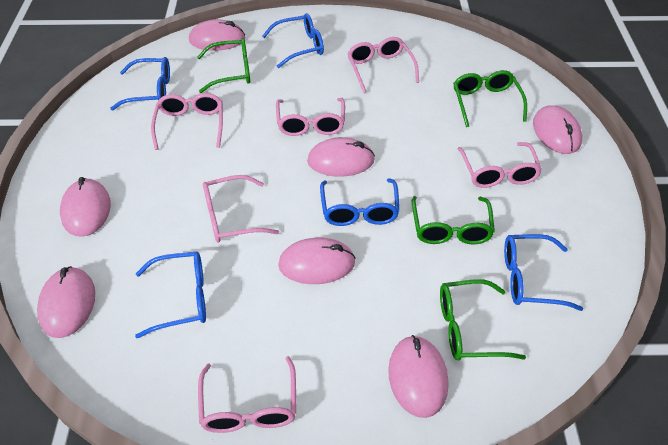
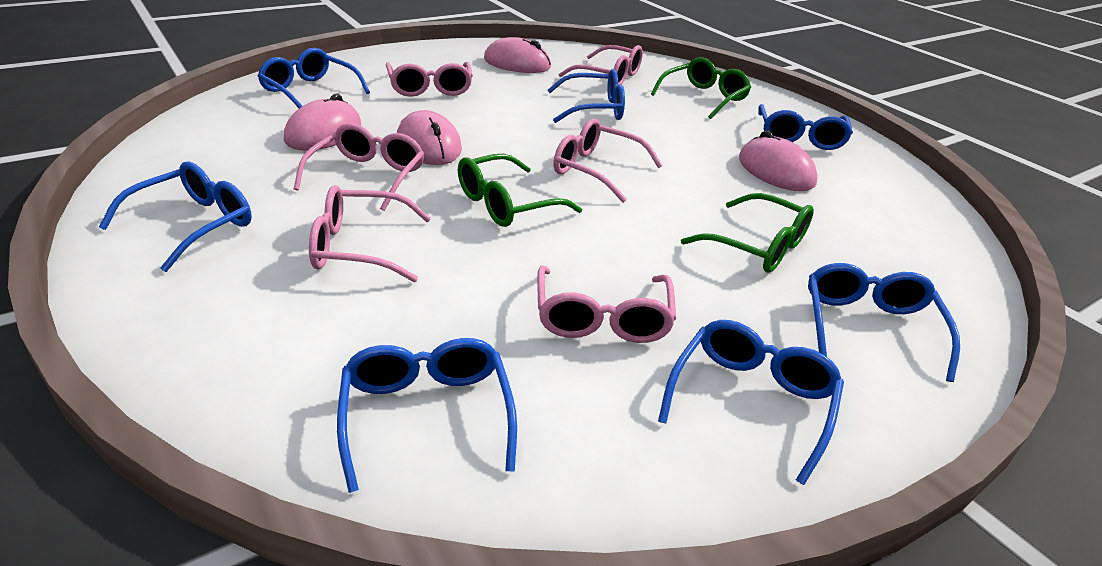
blue glasses: [110,57,170,110] [135,252,206,338] [262,13,324,68] [320,178,400,226] [504,234,583,311] = 5 -> [99,161,252,272] [258,48,370,108] [337,338,517,493] [548,69,625,123] [658,320,844,485] [758,104,853,150] [808,263,960,382] = 7
green glasses: [197,38,250,93] [412,196,495,244] [440,279,526,360] [453,70,527,127] = 4 -> [458,154,582,227] [651,57,751,119] [681,193,814,273] = 3
pink mouse: [37,266,95,338] [60,177,111,236] [189,19,245,51] [278,238,356,284] [307,137,375,177] [388,335,449,418] [533,105,582,154] = 7 -> [284,94,361,150] [397,110,462,165] [484,37,551,73] [739,130,818,191] = 4

